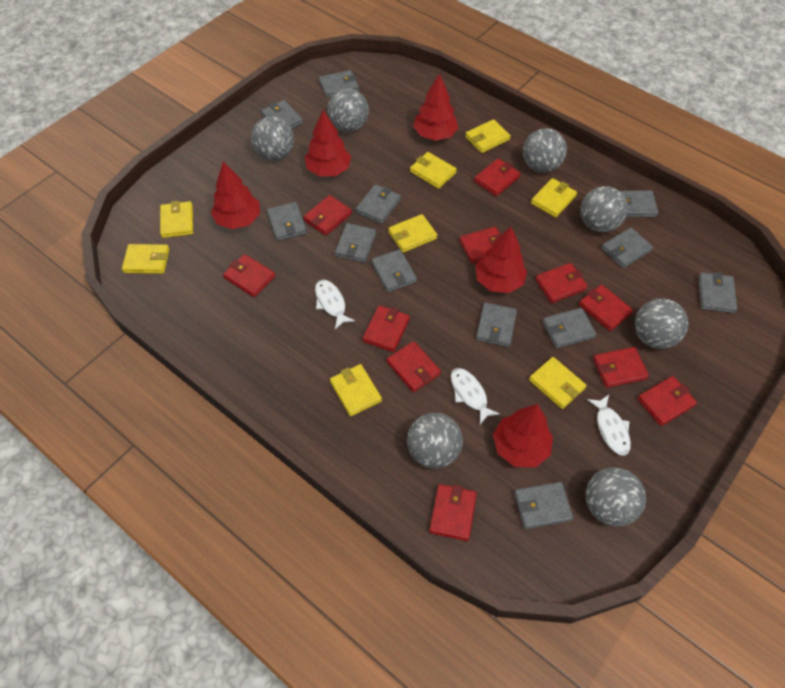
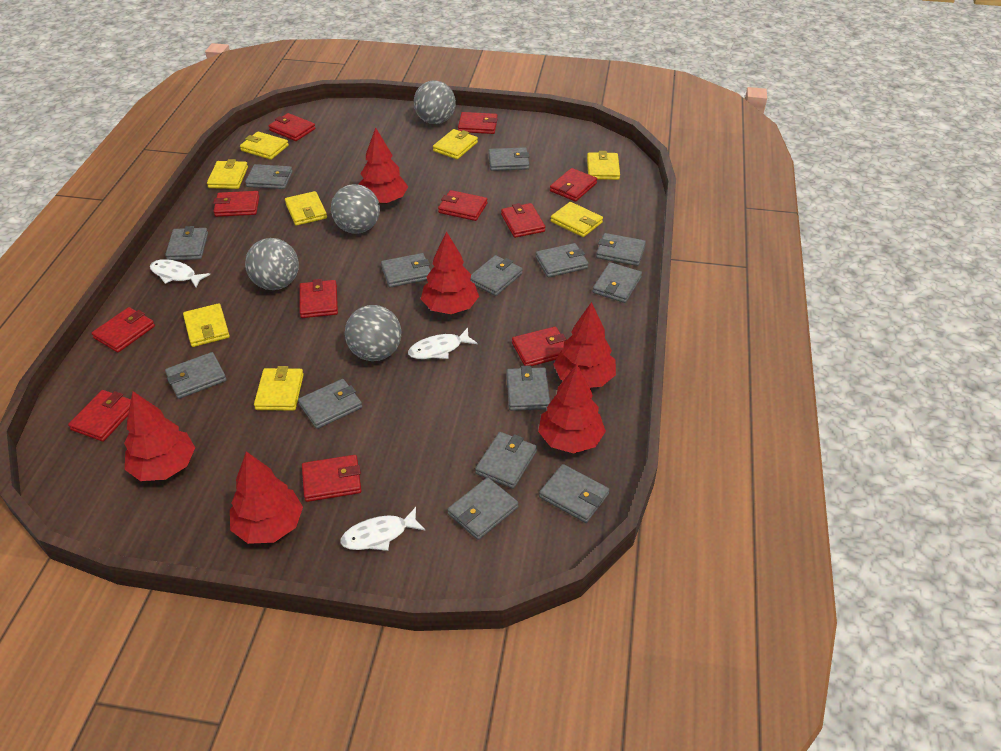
grey ball: [251,116,294,160] [327,89,369,132] [407,413,463,469] [523,128,567,173] [581,186,628,232] [586,467,646,527] [635,298,688,349] = 7 -> [245,238,299,290] [331,184,380,234] [345,305,402,361] [414,81,456,124] = 4
grey wallet: [261,100,303,129] [267,202,307,241] [319,70,359,98] [335,223,376,263] [356,184,401,224] [371,249,417,292] [476,303,517,347] [514,482,573,529] [543,308,596,348] [602,228,653,268] [620,191,658,217] [698,272,737,313] = 12 -> [165,226,208,260] [165,352,227,399] [245,164,293,189] [298,379,362,429] [381,253,431,288] [447,477,518,540] [470,255,523,296] [475,432,537,489] [488,147,530,171] [506,365,550,411] [535,243,589,277] [539,464,609,523] [593,262,642,303] [596,233,646,266] = 14
red tree: [210,162,260,229] [304,110,351,177] [413,74,458,141] [475,227,527,293] [493,404,553,467] = 5 -> [124,391,195,481] [230,451,303,544] [358,128,408,204] [421,231,479,314] [538,364,606,454] [553,302,616,388] = 6

